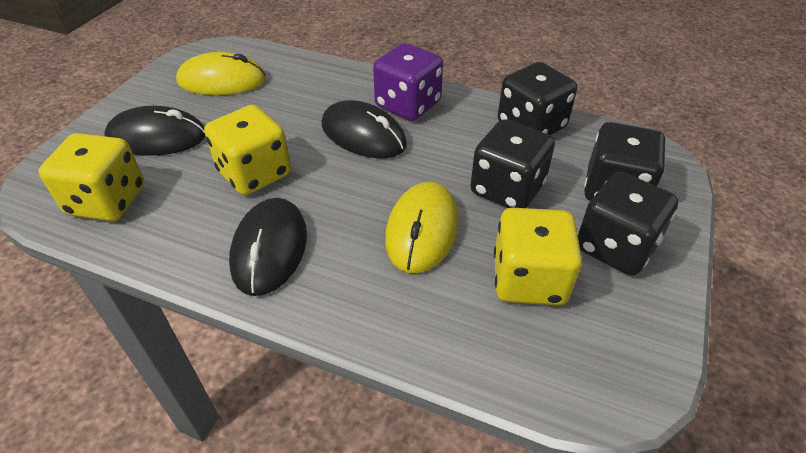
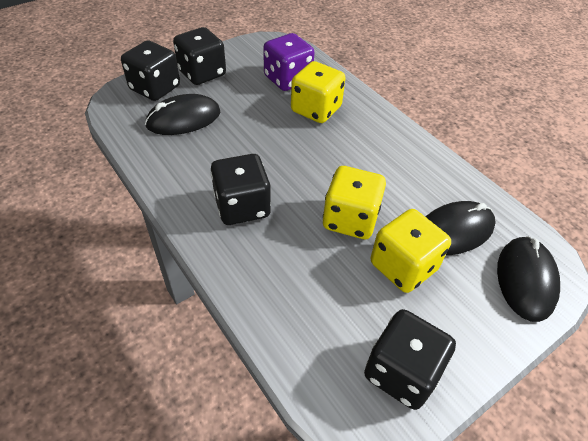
yellow mouse: [176,52,266,95] [385,182,459,273] = 2 -> none = 0

